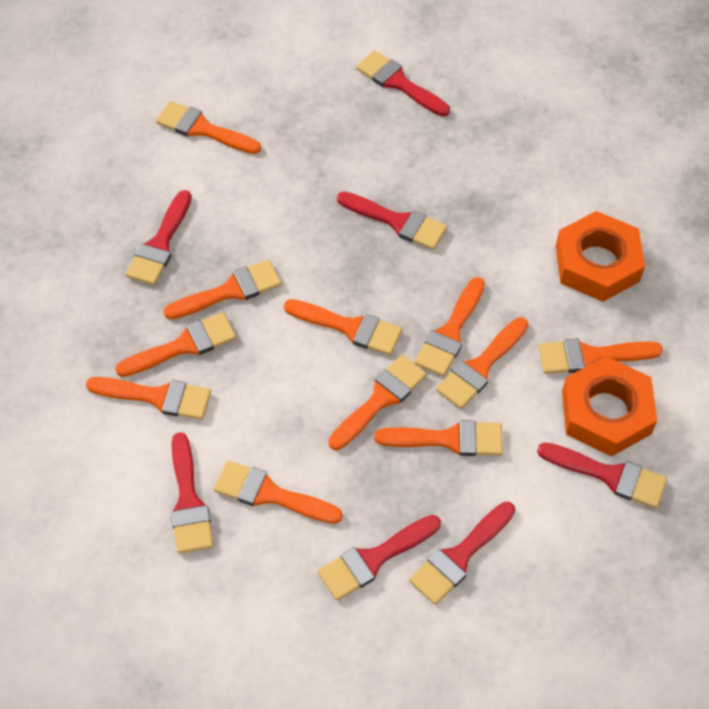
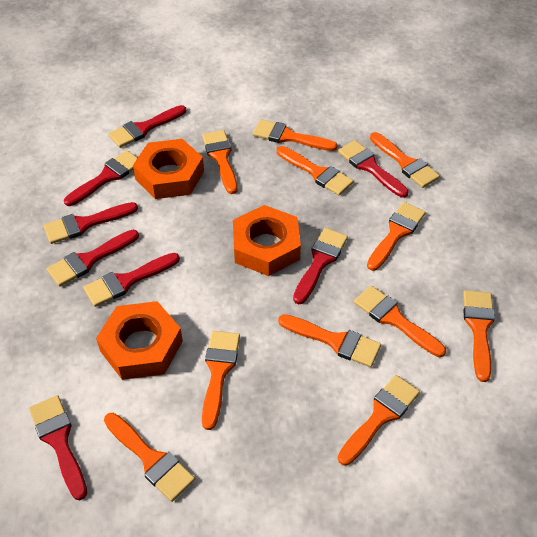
orange nut: [556,211,645,302] [562,356,657,457] = 2 -> [96,301,183,380] [133,139,204,199] [233,205,301,276] = 3
red brush: [126,190,192,285] [171,432,213,554] [318,515,441,601] [337,191,447,250] [356,50,450,116] [409,502,515,605] [537,442,667,508] = 7 -> [29,395,87,500] [44,202,138,244] [47,230,139,287] [64,150,137,206] [83,253,180,307] [108,105,186,148] [293,228,348,304] [338,140,409,198] = 8

